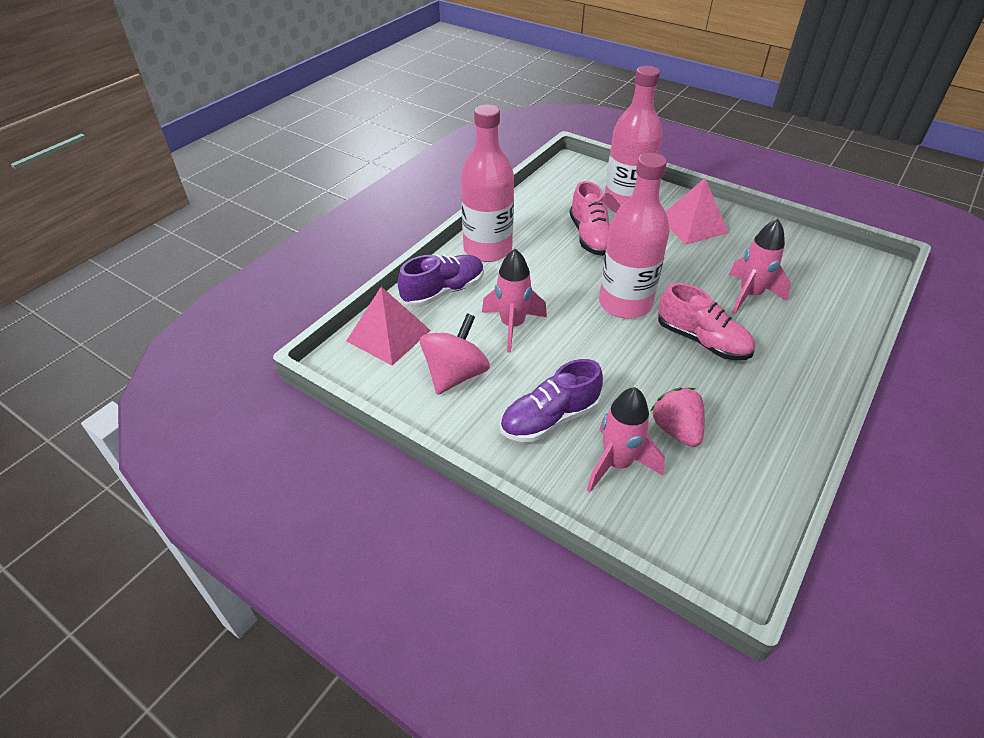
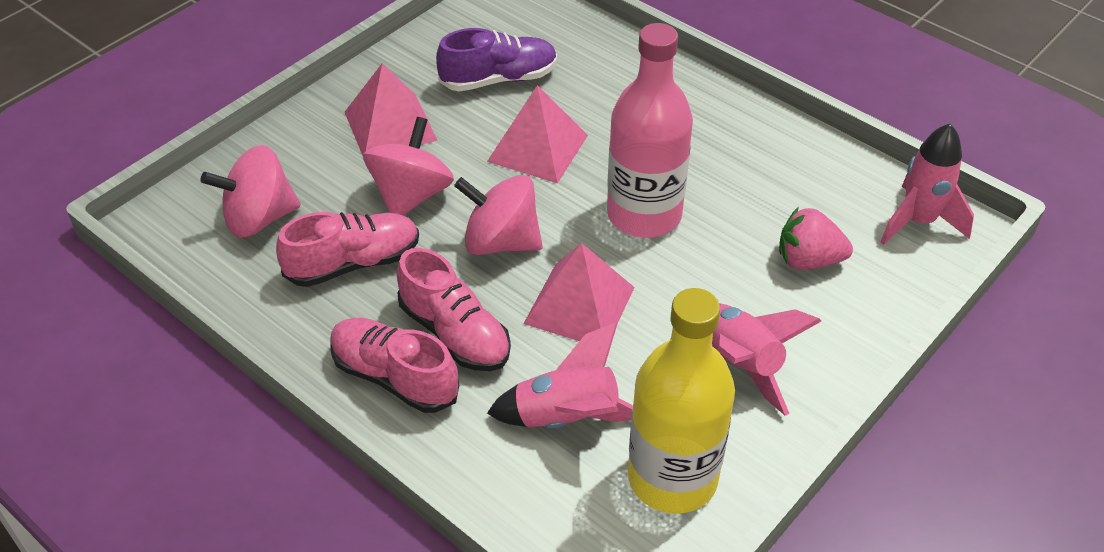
pink bottle: [461,105,514,262] [599,153,669,319] [604,66,663,213] = 3 -> [607,23,693,238] = 1
pink pyramid: [346,287,431,366] [665,178,729,245] = 2 -> [345,63,438,155] [487,85,588,183] [523,243,635,341] = 3
pink shoe: [570,181,610,256] [658,283,755,360] = 2 -> [276,212,419,287] [330,318,459,413] [397,248,511,371] = 3
pink spinning top: [420,313,490,395] = 1 -> [201,145,301,237] [363,117,454,216] [454,175,543,255] = 3
purple shoe: [398,254,484,307] [500,359,603,442] = 2 -> [436,28,557,91] = 1
yellow bottle: none = 0 -> [628,288,735,514] = 1

